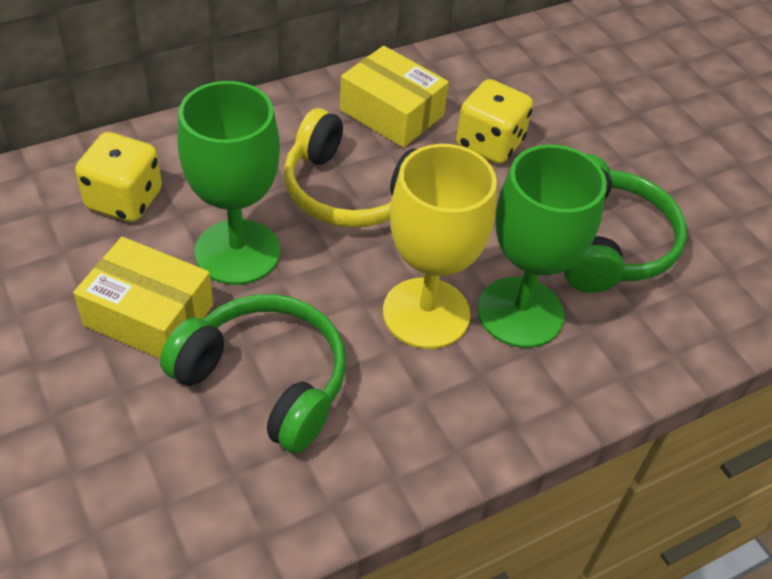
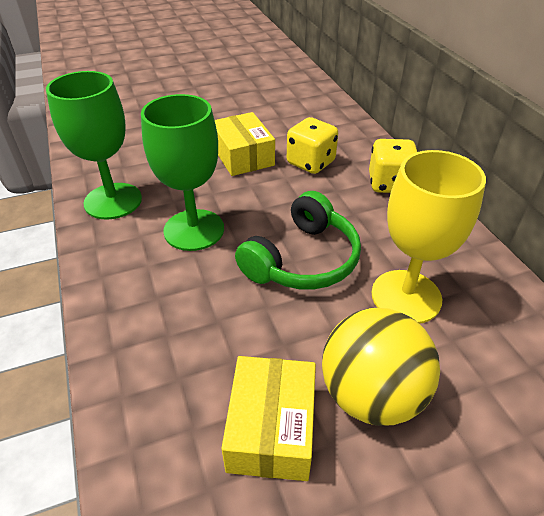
green headphones: [160,294,346,453] [564,154,687,293] = 2 -> [235,191,361,290] = 1
yellow ball: none = 0 -> [322,308,440,426] = 1
yellow headphones: [284,108,417,228] = 1 -> none = 0

